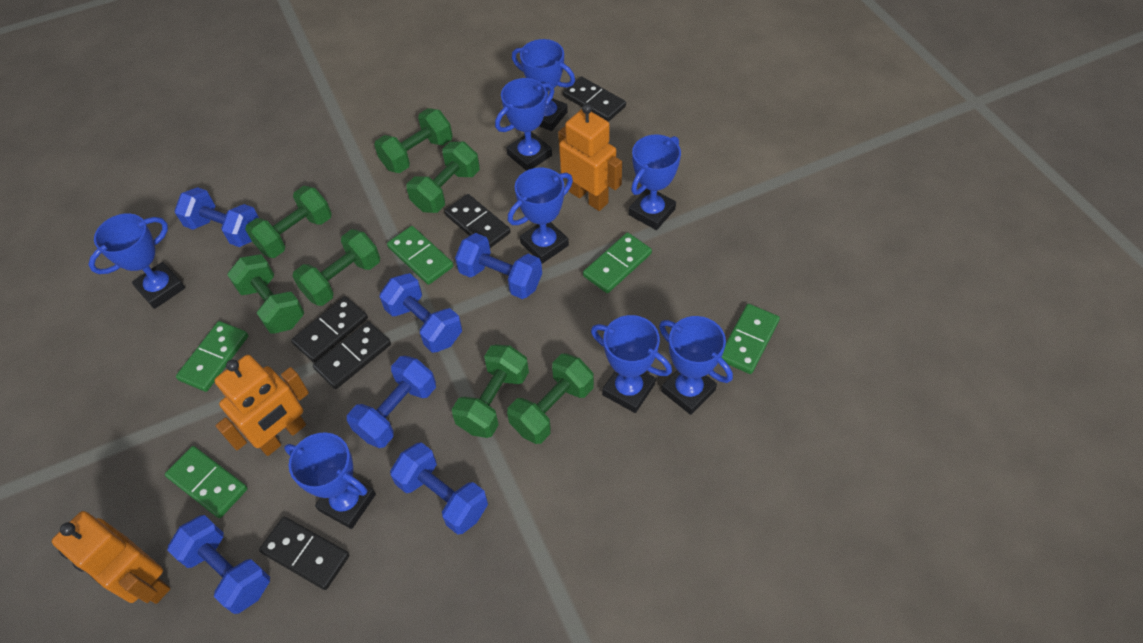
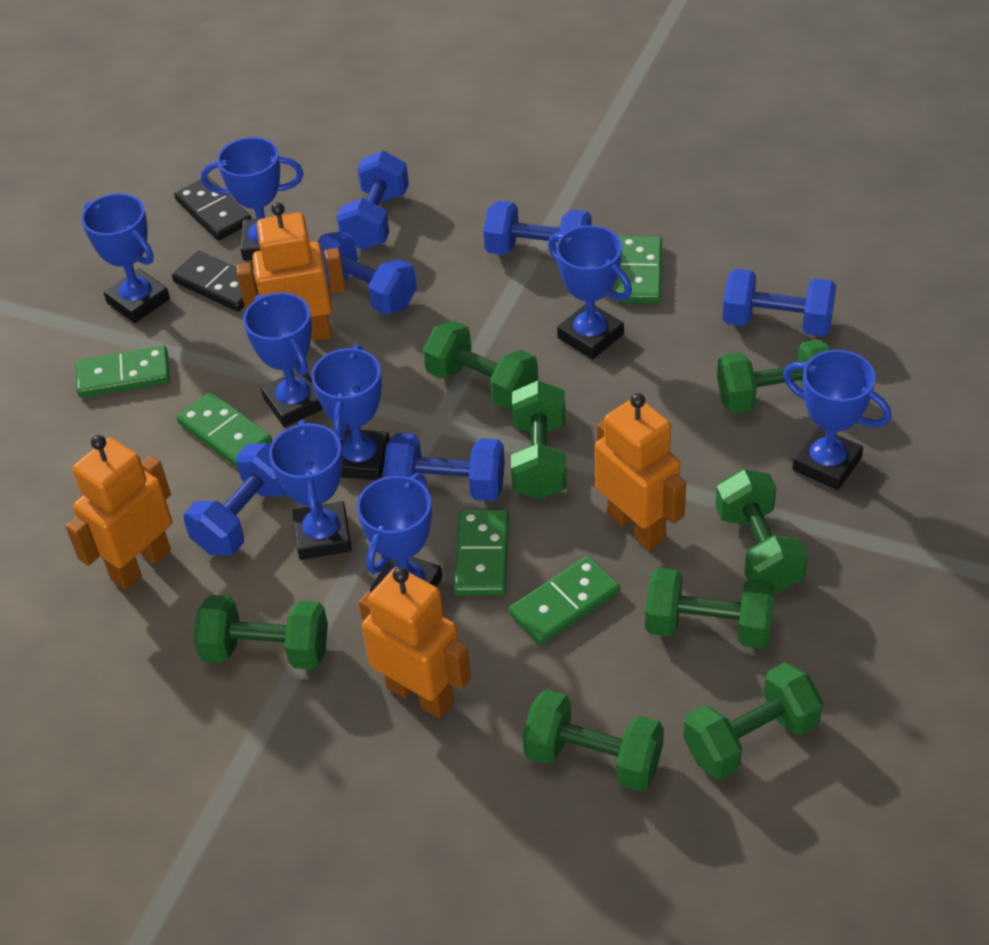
black domino: [259,517,349,590] [291,296,368,363] [313,321,391,389] [444,194,511,248] [563,76,626,122] = 5 -> [172,251,259,312] [174,176,252,240] = 2
green dumbbell: [227,254,304,334] [245,186,332,258] [293,229,380,306] [374,108,453,173] [406,142,480,213] [452,345,529,438] [507,354,594,444] = 7 -> [194,595,328,670] [423,321,538,409] [511,380,567,499] [522,690,664,792] [645,568,775,648] [684,662,823,779] [715,469,808,593] [717,339,833,413] = 8
orange robot: [52,511,170,604] [214,355,309,456] [558,104,622,211] = 3 -> [66,435,172,590] [236,202,346,341] [359,567,471,719] [595,393,686,551] = 4

